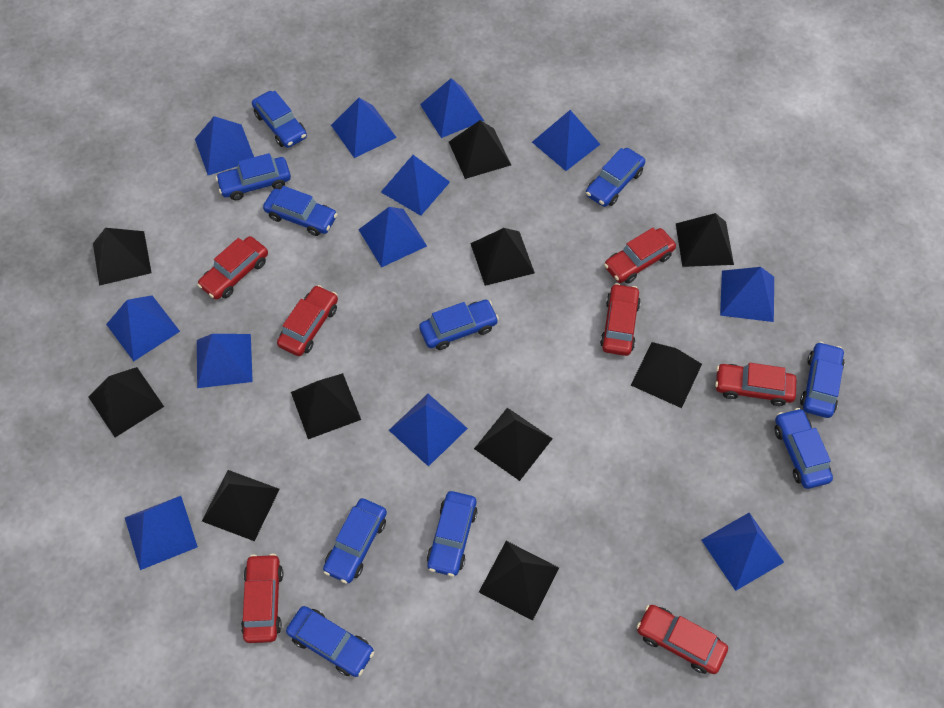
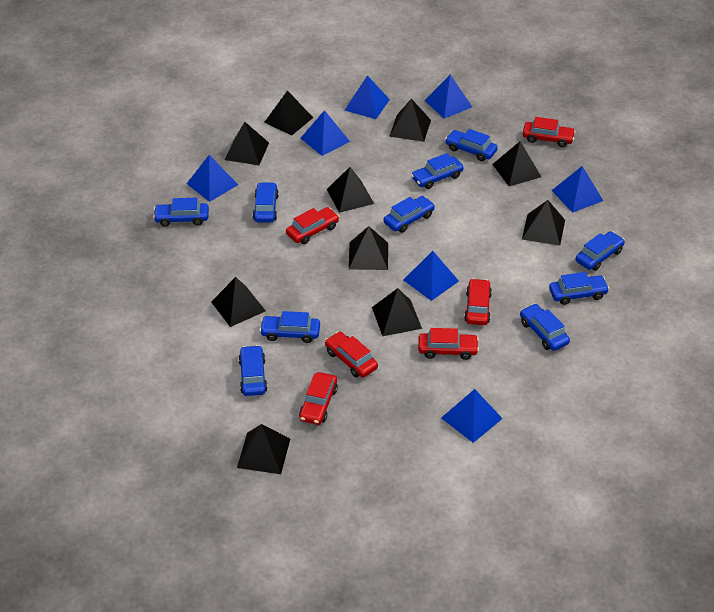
blue pyramid: [106,295,180,361] [125,496,198,570] [195,116,254,175] [197,334,253,388] [331,98,397,158] [358,207,427,268] [381,155,450,216] [389,394,468,467] [420,78,484,138] [532,110,601,171] [701,513,784,591] [720,267,774,322] = 12 -> [187,155,238,202] [300,110,350,156] [344,75,390,119] [404,251,459,301] [424,75,472,119] [441,389,503,443] [551,166,603,213] = 7
red car: [197,236,268,300] [241,554,283,643] [277,285,338,356] [600,283,641,356] [604,228,676,284] [637,605,728,674] [715,363,796,406] = 7 -> [286,207,339,244] [299,372,338,425] [325,331,378,378] [418,328,479,360] [464,278,492,325] [523,117,576,147] = 6

